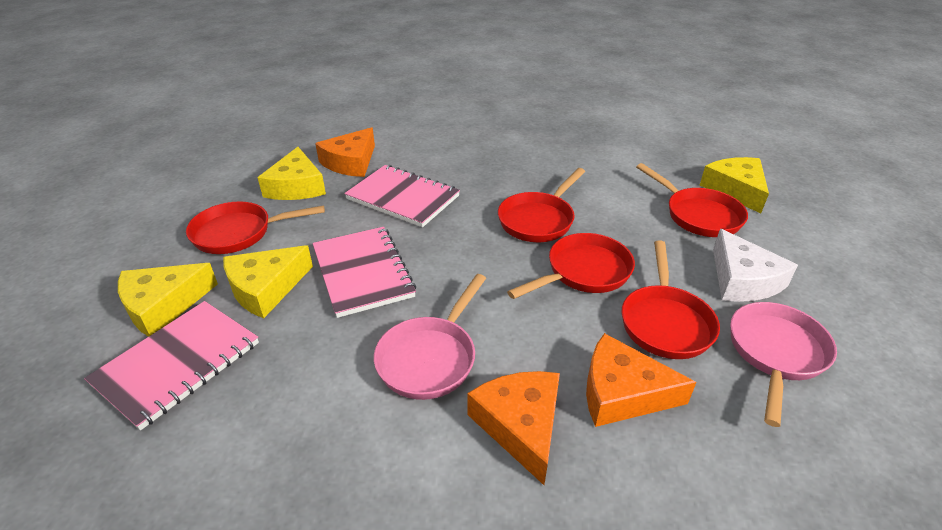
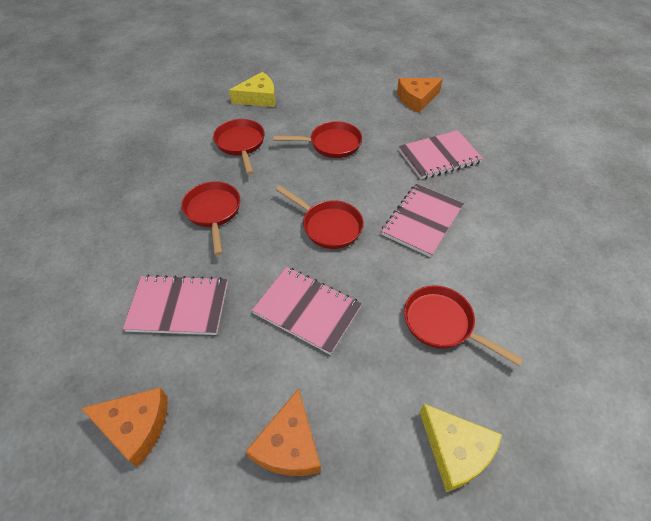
pink notebook: [84,301,259,430] [313,227,416,318] [344,165,460,227] = 3 -> [123,275,228,335] [252,267,362,355] [381,184,464,257] [398,130,483,179] = 4
pink pan: [374,274,486,400] [730,302,837,427] = 2 -> none = 0
white cheese: [713,229,798,302] = 1 -> none = 0
yellow cheese: [118,263,218,336] [223,245,313,318] [257,147,326,200] [700,157,769,213] = 4 -> [229,72,276,107] [420,404,502,492] = 2

